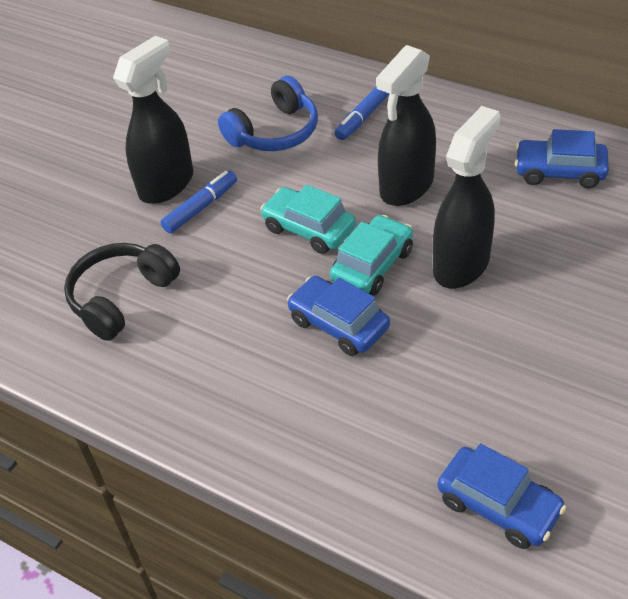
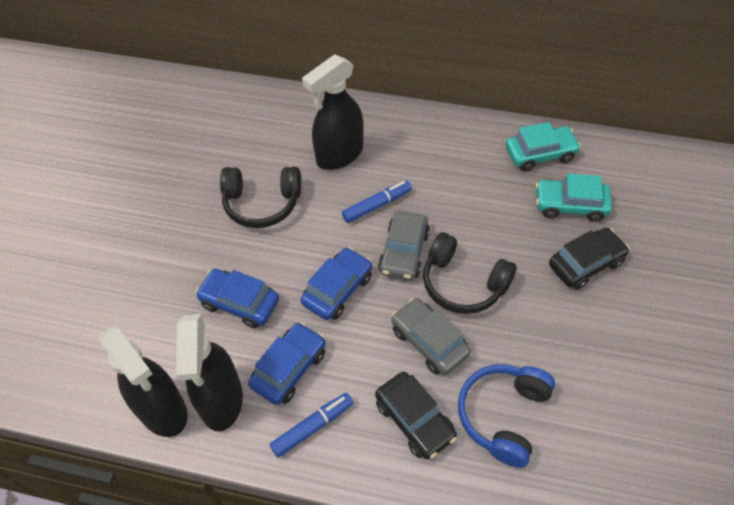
black car: none = 0 -> [375,372,457,460] [549,228,629,290] = 2
black headphones: [64,243,180,341] = 1 -> [220,167,301,228] [423,232,517,314] = 2
grey car: none = 0 -> [378,211,430,280] [392,298,471,375] = 2

